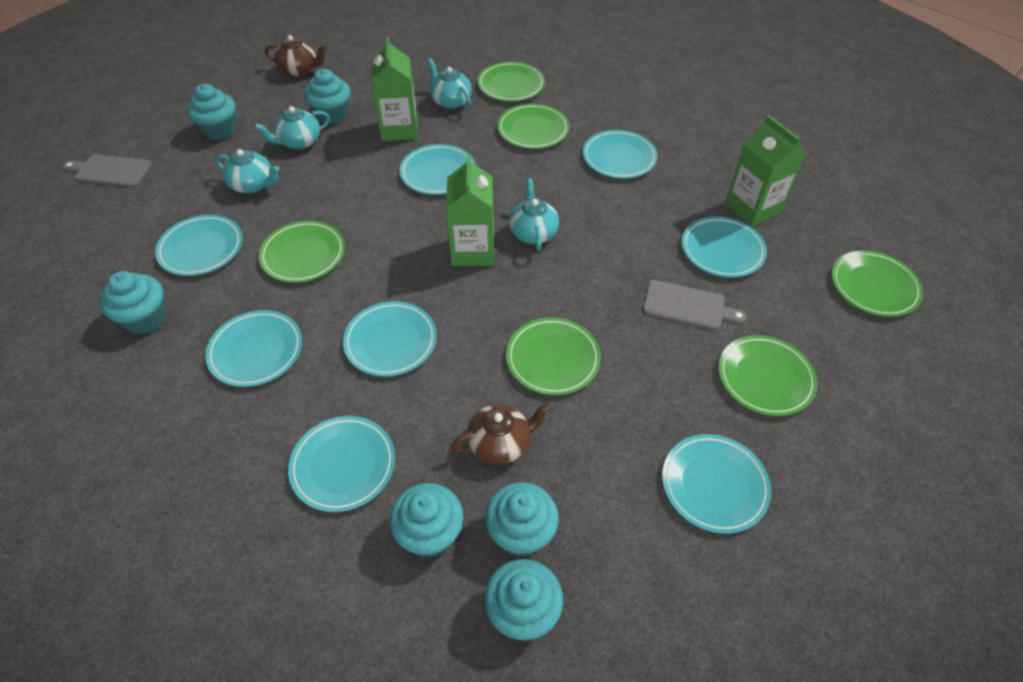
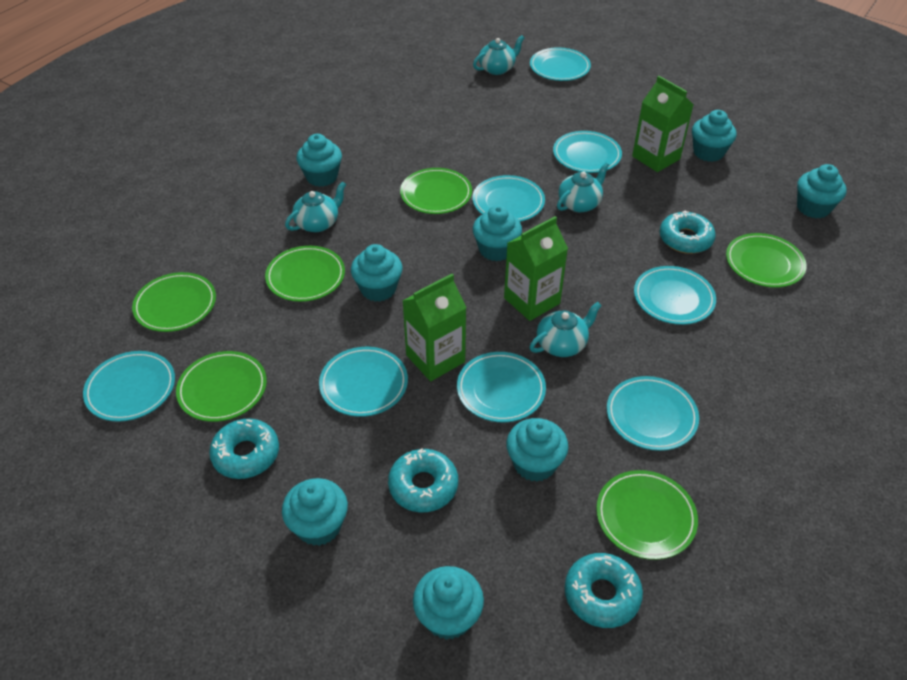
brown teapot: [265,35,327,76] [451,402,552,465] = 2 -> none = 0
grey cutting board: [63,154,152,187] [643,280,747,330] = 2 -> none = 0
turquoise cupcake: [100,271,166,335] [187,84,236,140] [304,69,351,125] [390,483,463,557] [484,559,563,640] [485,482,559,556] = 6 -> [282,478,348,546] [296,134,342,187] [351,244,403,302] [413,566,484,640] [473,205,522,261] [506,418,569,482] [692,110,736,162] [797,164,847,218] = 8
turquoise donut: none = 0 -> [209,418,279,479] [388,448,458,512] [565,553,643,628] [659,210,716,254] = 4

